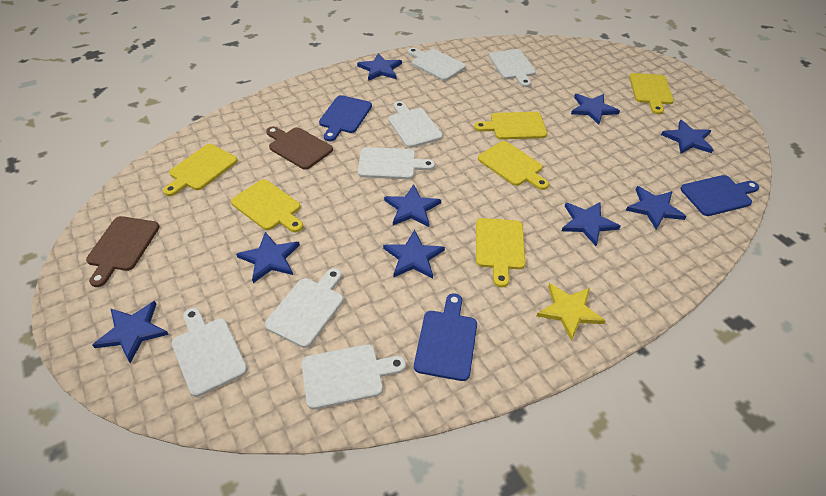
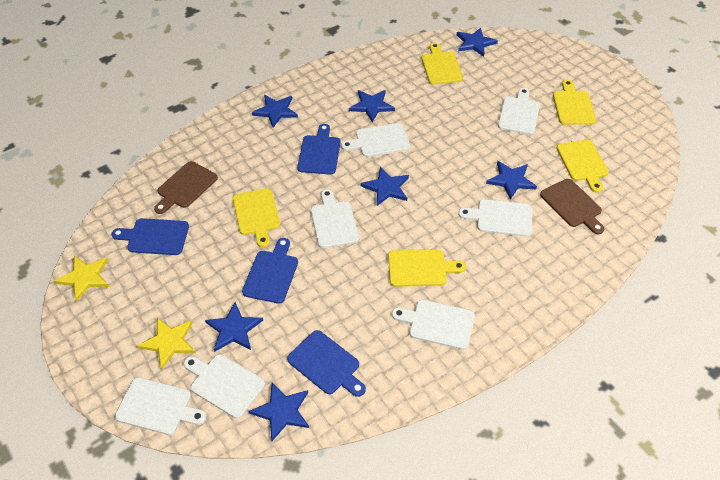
blue cutting board: [319,95,372,141] [414,293,477,381] [680,175,759,216] = 3 -> [111,218,189,255] [242,238,298,304] [287,330,366,397] [297,124,341,175] = 4
blue star: [92,301,169,363] [236,232,300,283] [357,53,402,81] [383,230,445,279] [384,184,441,227] [562,202,621,246] [571,94,620,125] [626,186,687,230] [661,120,714,154] = 9 -> [205,302,263,352] [249,382,309,441] [252,95,298,127] [349,90,395,122] [361,166,409,206] [457,28,498,57] [486,161,537,200] = 7
yellow cutting board: [163,144,238,196] [231,179,303,232] [474,112,547,140] [476,218,526,287] [478,141,549,190] [629,73,674,114] = 6 -> [233,188,280,247] [388,249,466,287] [421,43,463,85] [553,80,596,125] [556,140,609,193] = 5
yellow star: [537,283,606,341] = 1 -> [54,256,110,302] [137,318,196,370] = 2

